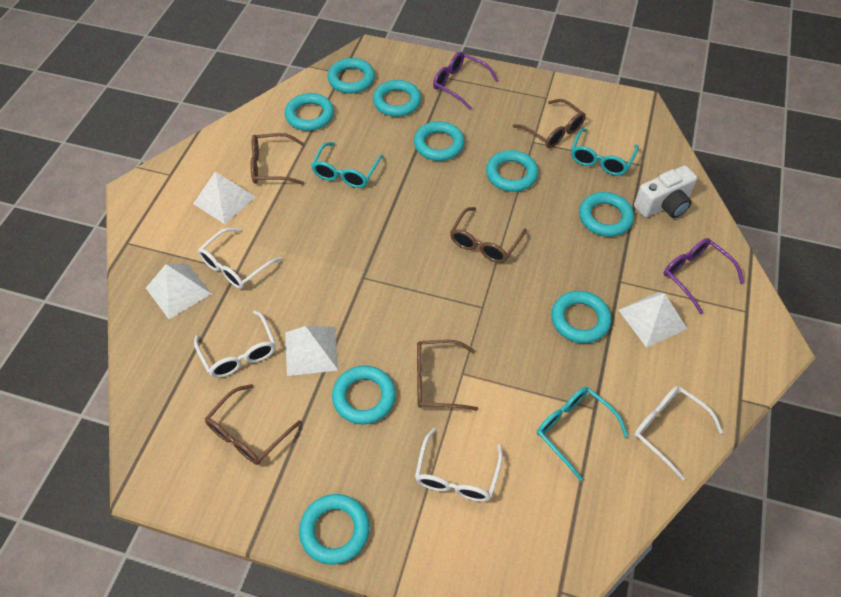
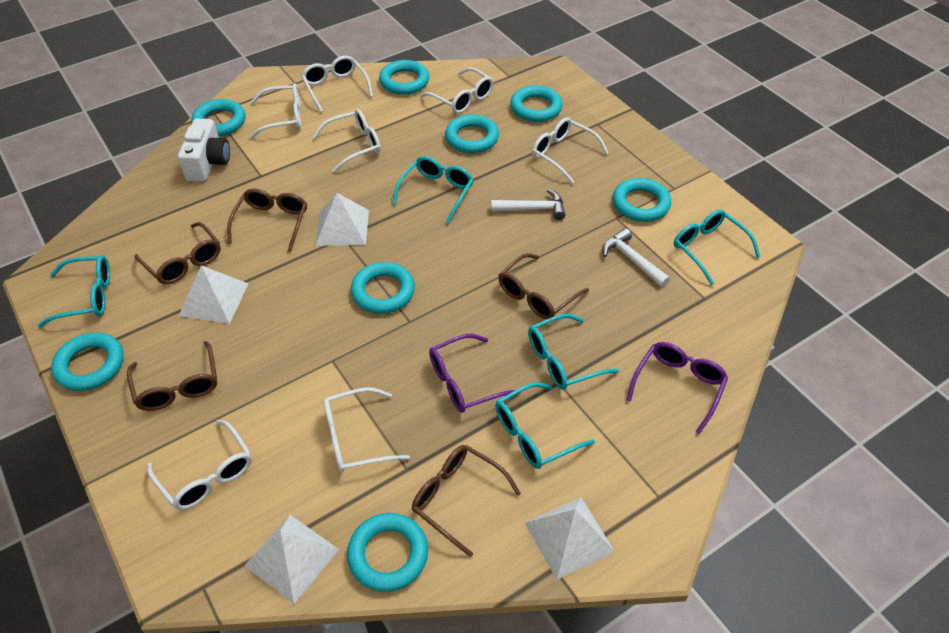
turquoise glasses: [311,142,384,188] [537,387,629,481] [571,128,639,176] = 3 -> [38,255,110,327] [393,156,474,223] [495,382,595,469] [528,314,619,390] [674,210,760,286] = 5
turquoise ring: [285,93,334,131] [299,494,370,565] [327,58,375,94] [332,365,396,425] [373,80,421,117] [414,121,464,161] [486,150,538,192] [551,291,611,343] [579,192,634,237] = 9 -> [51,332,124,391] [191,99,245,136] [347,513,428,592] [351,262,415,314] [379,60,429,95] [445,114,499,153] [510,85,562,122] [613,178,671,222] = 8
white glasses: [194,311,276,378] [198,228,282,289] [415,428,503,502] [634,386,723,480] = 4 -> [147,420,252,510] [250,83,301,138] [301,56,373,112] [312,109,381,172] [323,387,410,472] [421,68,493,114] [532,117,609,183] = 7
white hammer: none = 0 -> [491,189,565,220] [602,228,670,287] = 2

